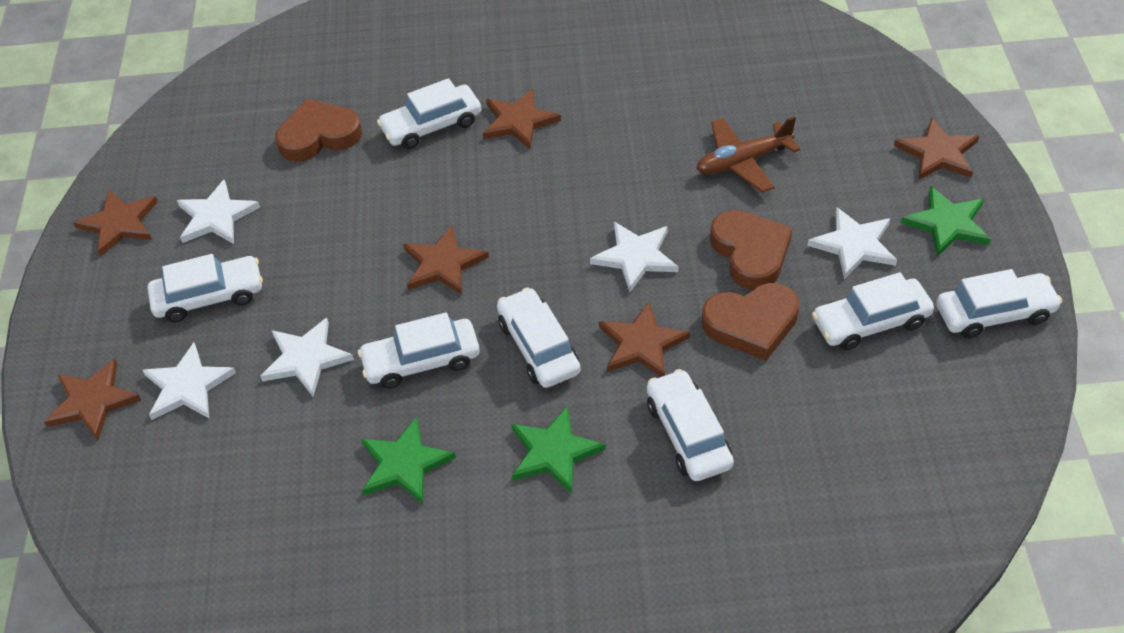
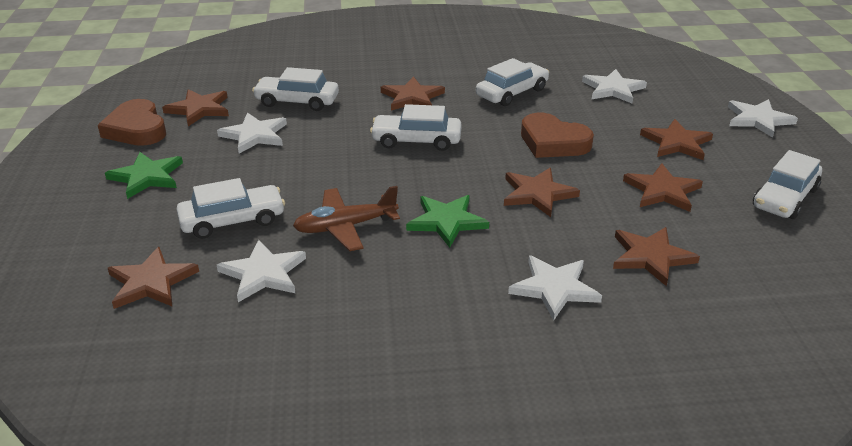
brown heart: [275,99,362,162] [702,283,799,361] [710,210,792,289] = 3 -> [98,99,166,146] [521,113,594,158] = 2
brown star: [44,358,141,440] [73,190,158,257] [403,225,489,295] [483,88,561,149] [599,301,690,377] [894,117,979,180] = 6 -> [108,247,199,309] [162,89,229,126] [381,76,445,110] [504,168,580,217] [613,227,700,286] [623,163,703,212] [640,119,713,160] = 7
green star: [361,417,456,504] [511,406,606,494] [901,186,991,257] = 3 -> [105,152,183,199] [406,195,489,248] = 2
white car: [148,254,263,322] [358,312,480,389] [377,78,481,149] [497,287,581,388] [647,369,734,481] [812,272,934,350] [936,269,1062,339] = 7 -> [177,178,285,239] [252,67,339,111] [370,104,462,151] [476,58,549,106] [753,150,822,219] = 5

